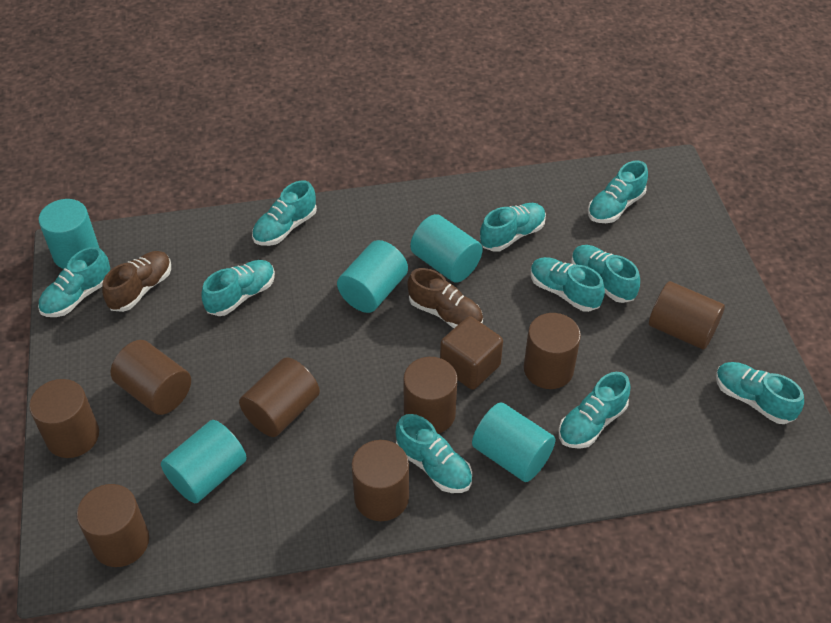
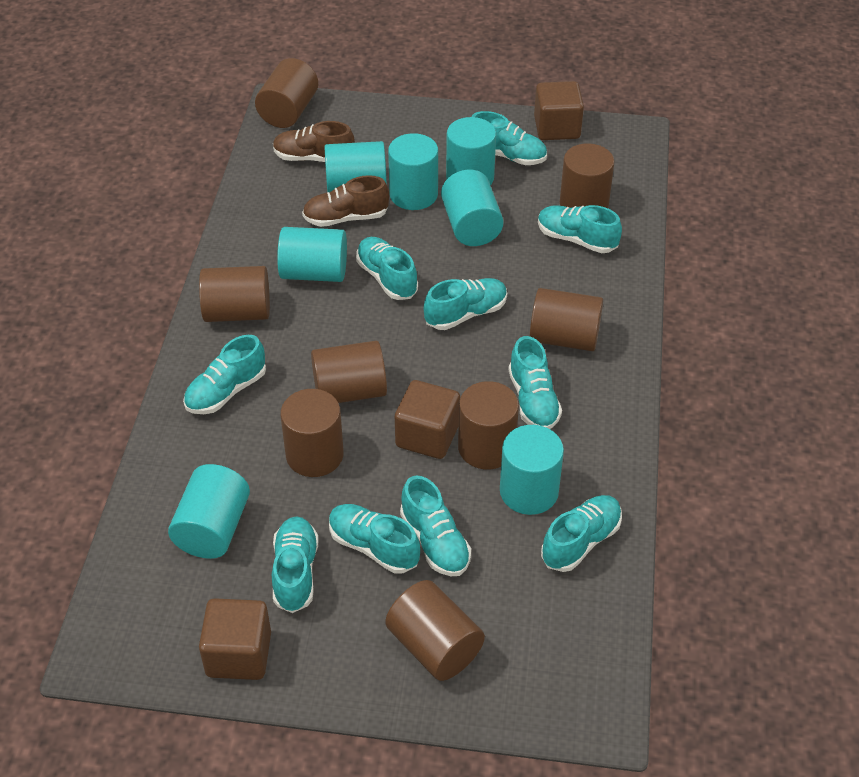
brown cube: [440,316,503,390] = 1 -> [199,598,271,680] [395,380,460,459] [534,81,584,140] = 3
turquoise cylinder: [39,199,99,269] [161,420,247,503] [337,240,408,313] [410,214,483,283] [472,402,556,482] = 5 -> [168,464,250,559] [277,227,347,282] [324,141,387,193] [388,133,438,210] [441,169,503,246] [446,117,496,185] [500,425,564,515] = 7

